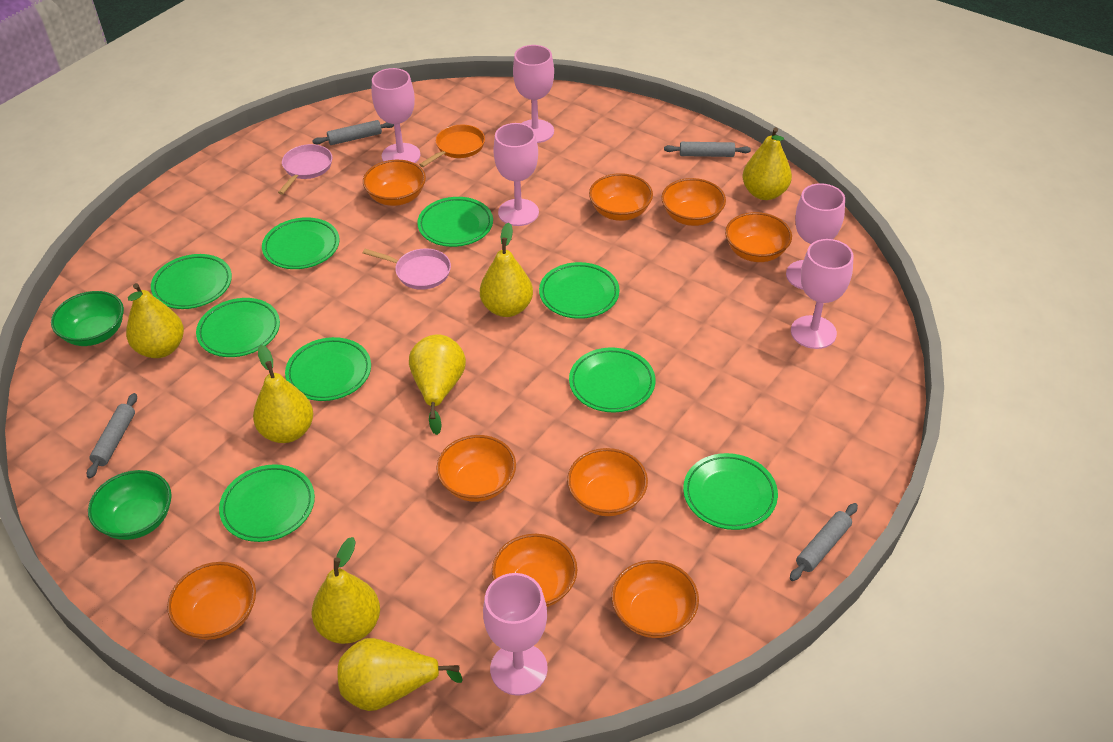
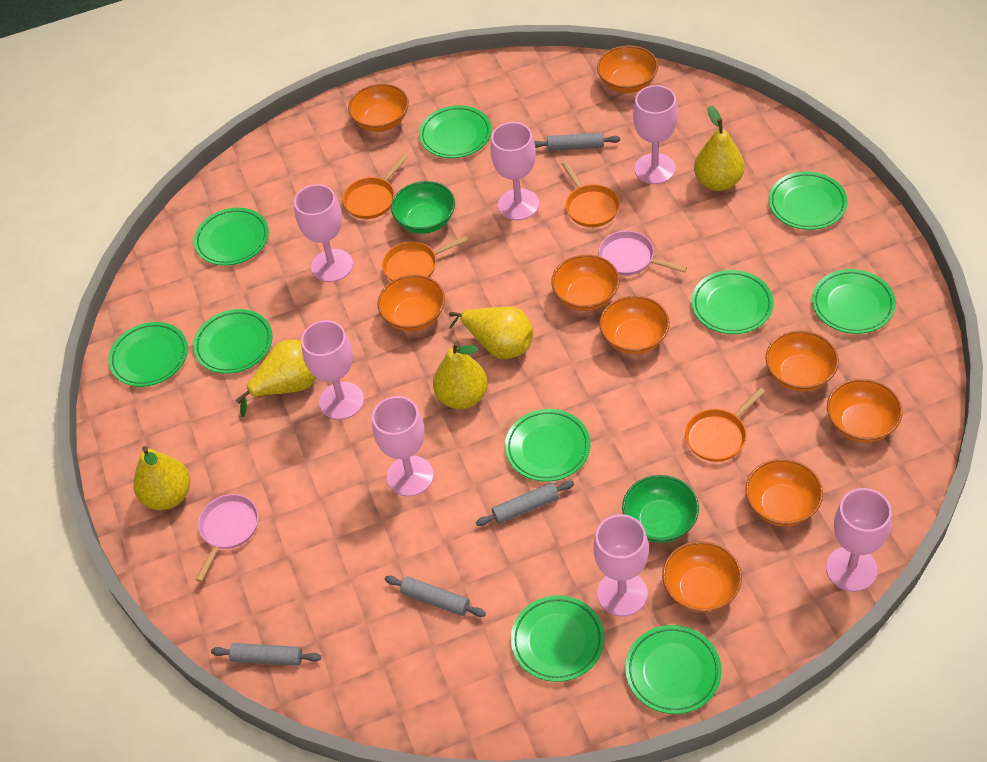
green plate: [151,254,232,309] [196,298,280,357] [219,464,315,542] [262,217,340,269] [285,337,371,401] [417,197,493,247] [539,262,620,319] [569,348,655,412] [683,453,778,530] = 9 -> [108,322,188,387] [193,309,272,374] [194,208,269,266] [419,105,491,158] [505,409,591,482] [511,595,604,682] [625,625,722,714] [691,270,774,334] [769,172,848,230] [812,269,896,334] = 10
orange pan: [419,125,485,167] = 1 -> [342,155,408,219] [382,236,468,281] [561,161,620,227] [685,387,765,462] = 4
pink goblet: [372,68,420,163] [483,573,548,696] [493,123,539,226] [513,45,554,143] [786,183,845,290] [791,239,853,349] = 6 -> [294,184,353,282] [301,320,364,420] [372,396,433,497] [491,122,539,220] [594,514,649,616] [633,85,678,184] [826,488,892,592] = 7
yellow pear: [126,283,184,358] [253,345,313,443] [312,537,380,644] [337,638,463,711] [409,334,466,435] [480,223,533,317] [743,127,792,200] = 7 -> [133,446,190,510] [235,340,316,417] [433,342,488,409] [449,307,533,359] [694,106,745,191] = 5

